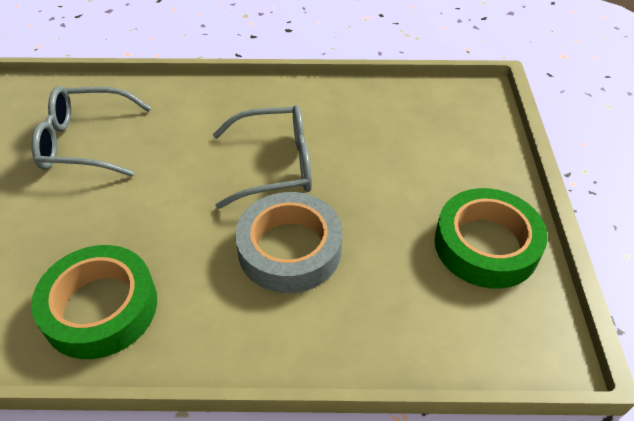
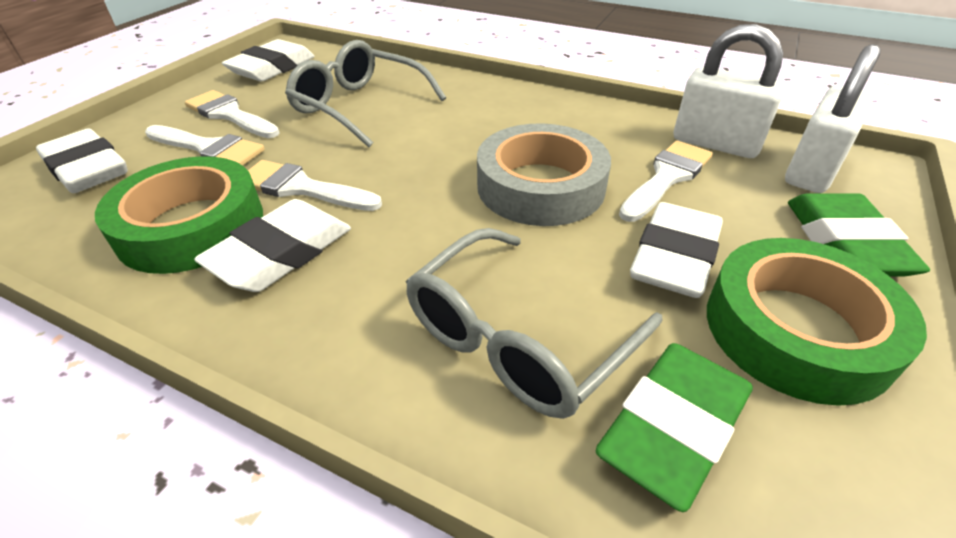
green eraser: none = 0 -> [596,343,753,512] [788,193,930,276] = 2
white brush: none = 0 -> [145,125,265,165] [185,90,280,138] [248,160,382,211] [619,140,713,222] = 4
white eraser: none = 0 -> [36,128,128,193] [194,199,351,292] [222,39,315,81] [630,202,723,298] = 4
white padlock: none = 0 -> [674,24,785,158] [785,44,881,193] = 2

